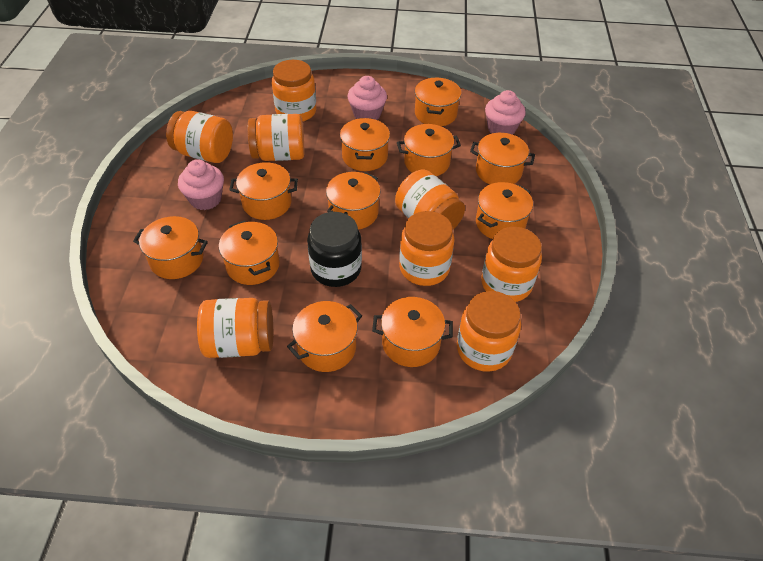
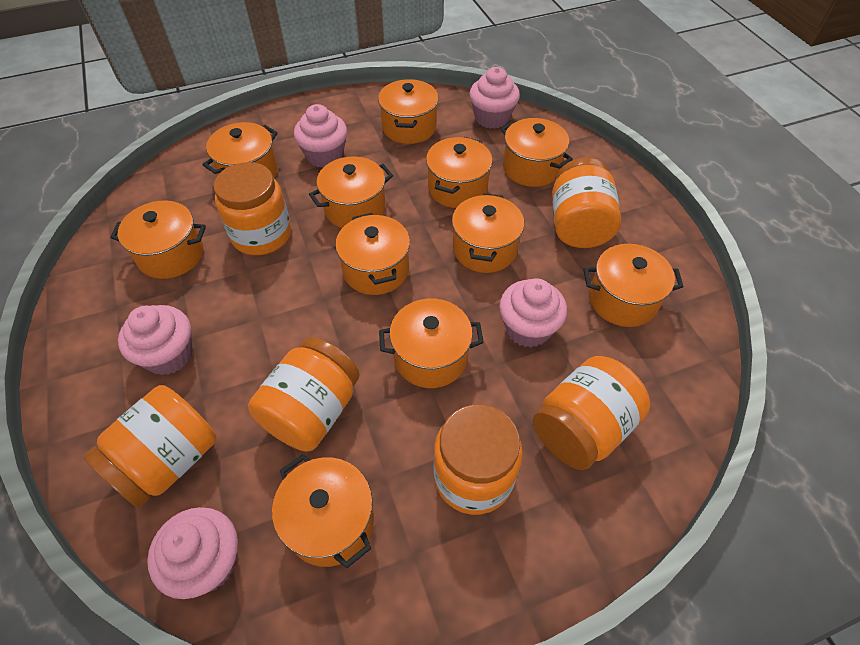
black jar: [307,212,362,287] = 1 -> none = 0
orange jar: [166,111,233,163] [197,298,273,358] [248,114,304,161] [272,60,317,122] [395,169,465,230] [399,211,455,286] [457,291,521,372] [481,227,542,302] = 8 -> [83,385,216,508] [214,162,291,255] [248,337,360,452] [433,404,523,515] [533,356,650,470] [552,158,621,248] = 6
pink cupcake: [178,159,224,210] [348,76,387,120] [485,90,526,135] = 3 -> [118,305,193,375] [147,507,238,599] [294,104,347,168] [469,67,520,129] [499,278,567,347] = 5

